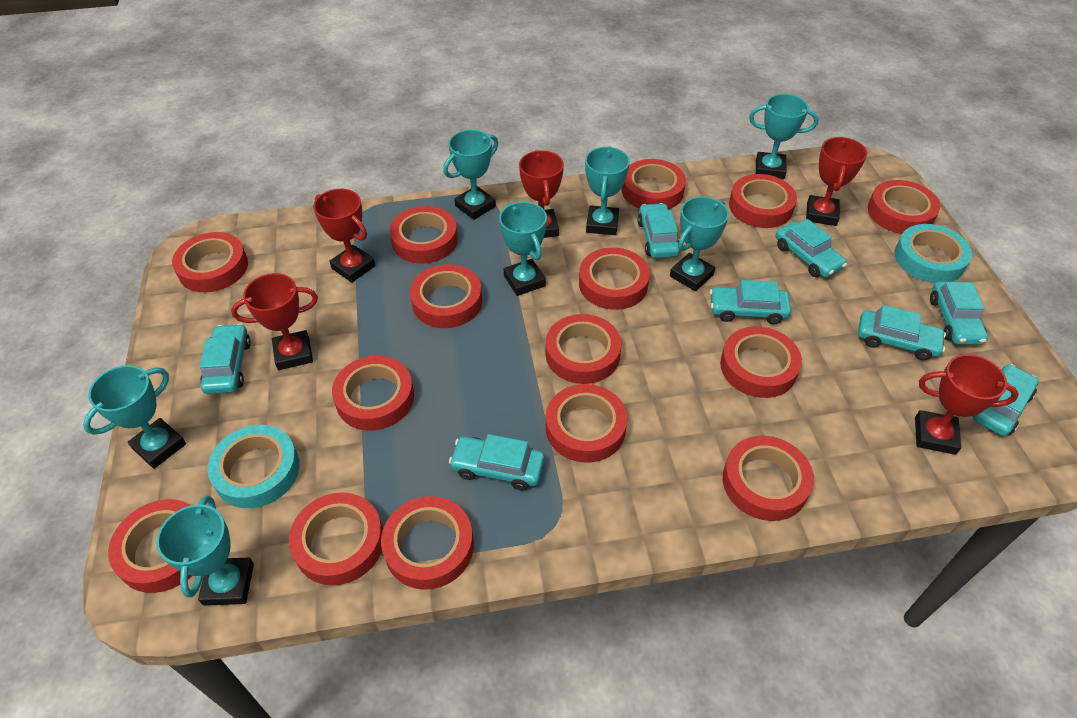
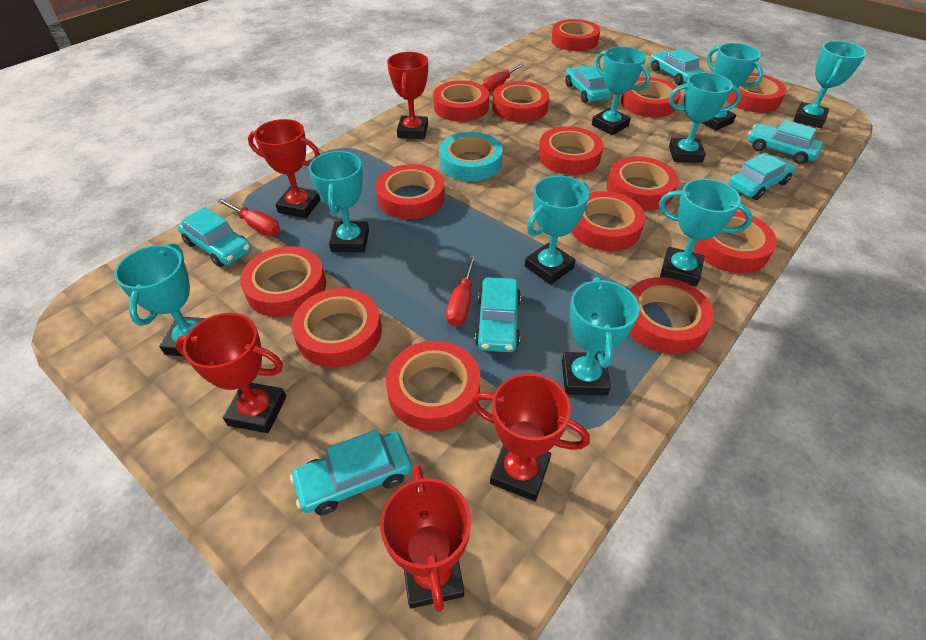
red screwdriver: none = 0 -> [217,198,280,236] [446,255,477,327] [483,64,524,92] = 3
red tape: [108,499,192,593] [172,232,248,292] [289,492,383,585] [332,356,414,431] [381,496,474,590] [390,206,458,264] [410,264,482,328] [546,314,621,384] [546,384,627,463] [579,247,650,310] [622,159,686,209] [720,326,802,398] [723,436,814,521] [729,174,797,228] [868,180,940,234] = 15 -> [240,246,326,317] [291,288,382,367] [376,164,445,219] [386,341,481,432] [433,80,489,122] [493,81,549,122] [538,126,603,175] [551,19,600,51] [571,191,645,251] [607,156,679,210] [621,77,681,118] [629,277,714,354] [694,211,777,273] [726,73,787,113] = 14
turquoise car: [200,324,251,394] [449,434,545,491] [637,203,680,258] [710,280,791,324] [776,219,847,278] [858,305,946,361] [930,281,988,345] [973,364,1039,436] = 8 -> [178,207,251,267] [290,429,412,515] [475,277,521,352] [565,65,611,103] [650,48,704,85] [728,152,796,200] [748,120,823,164] = 7
turquoise tape: [207,425,300,508] [895,224,972,283] = 2 -> [439,132,503,181] = 1
turquoise trophy: [83,365,186,469] [156,495,254,606] [443,130,498,220] [499,202,547,296] [585,146,630,235] [670,197,729,291] [749,94,819,179] = 7 -> [114,243,206,356] [309,151,369,252] [525,175,589,285] [562,277,640,396] [592,46,650,135] [659,179,753,287] [669,72,742,163] [702,43,763,131] [793,41,866,128] = 9

